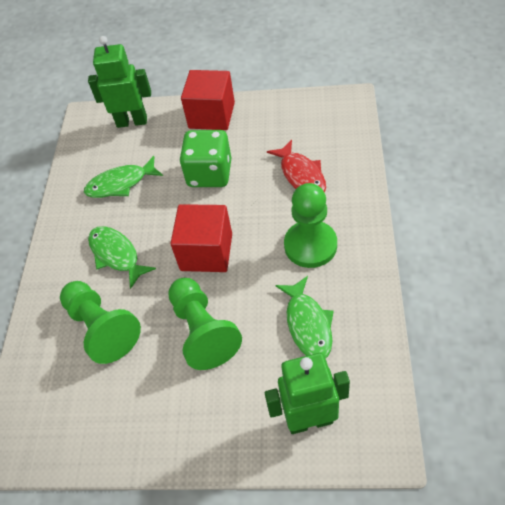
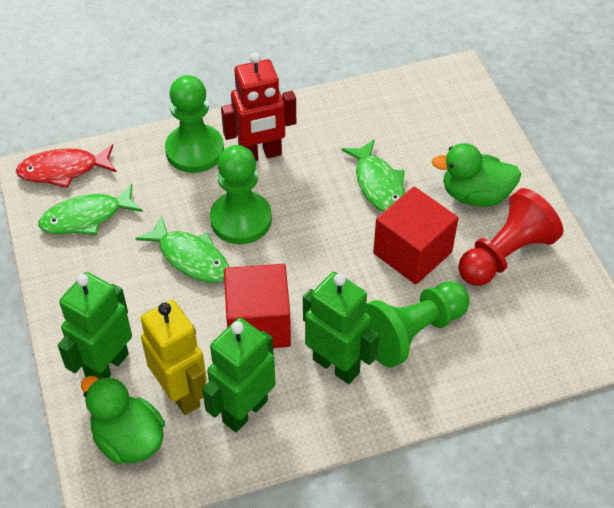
green dice: [180,130,231,187] = 1 -> none = 0
green duck: none = 0 -> [81,376,165,464] [432,143,521,207] = 2
green robot: [88,36,151,128] [265,353,350,434] = 2 -> [58,272,132,379] [202,318,275,432] [303,272,379,384] = 3
red pawn: none = 0 -> [458,188,563,286] = 1
red robot: none = 0 -> [221,53,296,161] = 1
yellow robot: none = 0 -> [141,300,207,415] = 1

